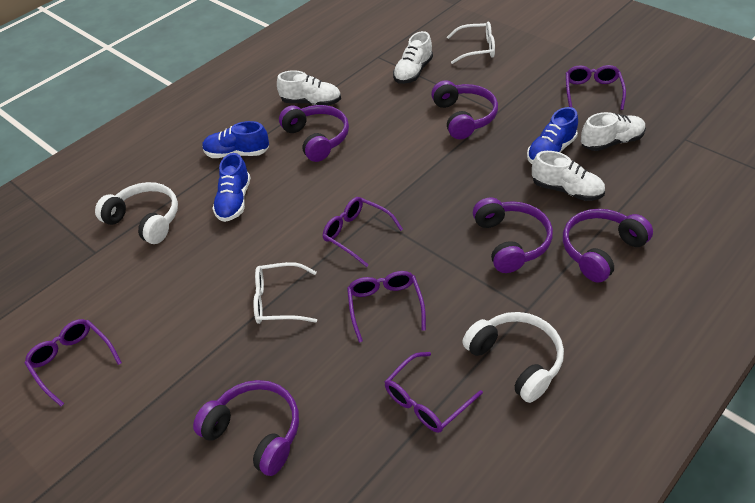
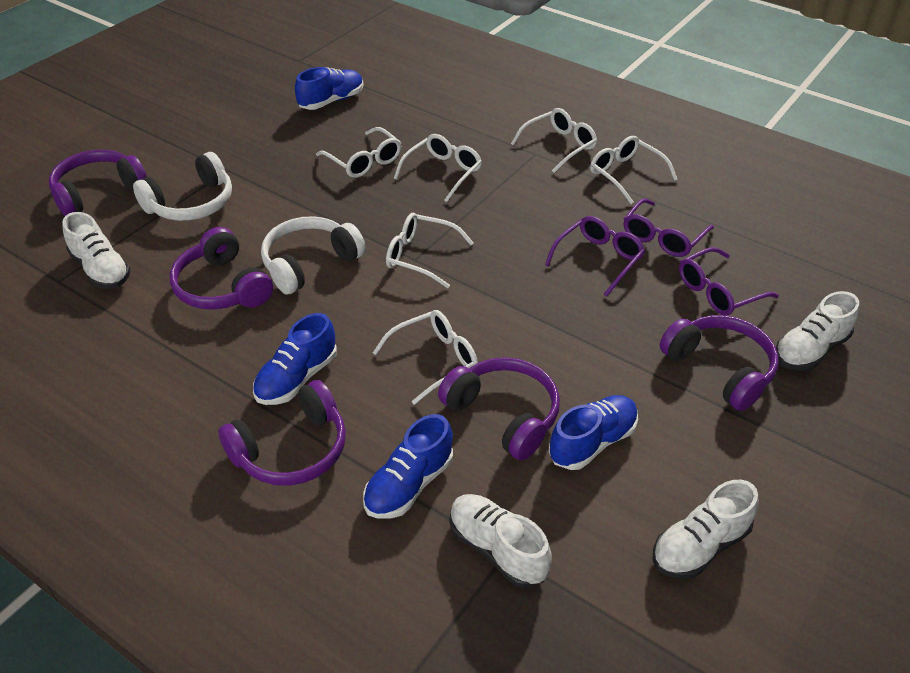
blue shoe: [202,121,269,158] [212,153,250,222] [527,107,578,164] = 3 -> [253,313,337,405] [295,67,364,110] [363,414,453,519] [549,395,638,470] = 4
purple glasses: [25,319,122,406] [323,197,403,267] [347,271,426,343] [384,352,483,433] [566,65,626,110] = 5 -> [545,216,645,297] [624,198,714,257] [679,247,779,315] = 3
white glasses: [253,262,317,324] [447,22,495,64] = 2 -> [316,127,401,178] [373,310,478,405] [386,213,474,288] [394,134,482,202] [511,108,597,173] [590,136,678,204] = 6

